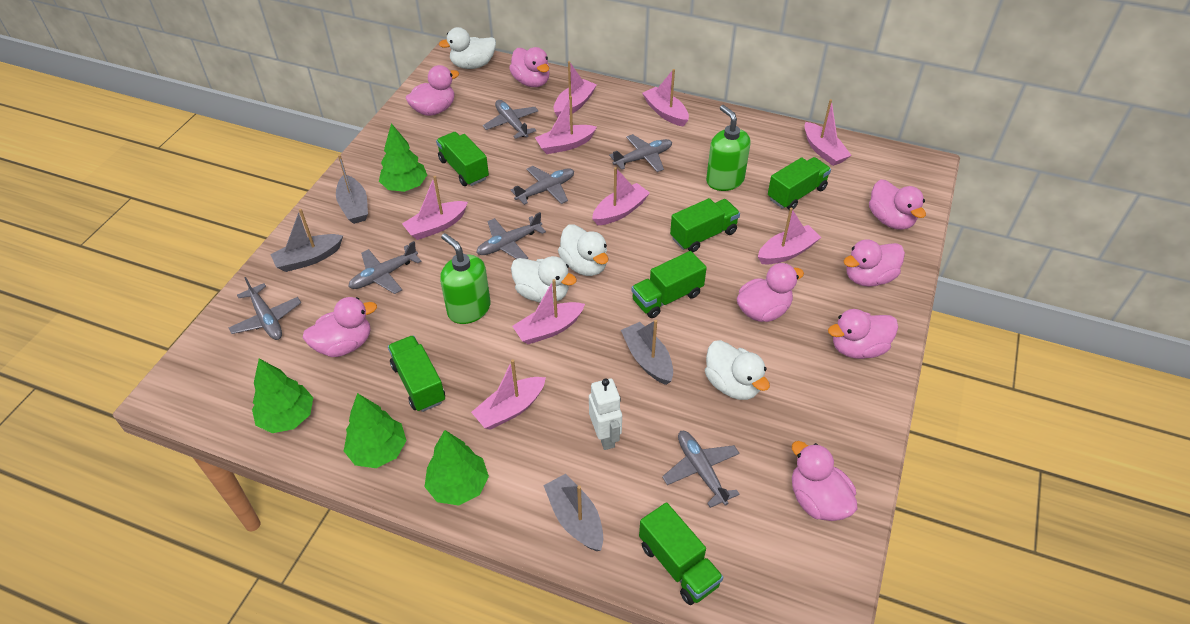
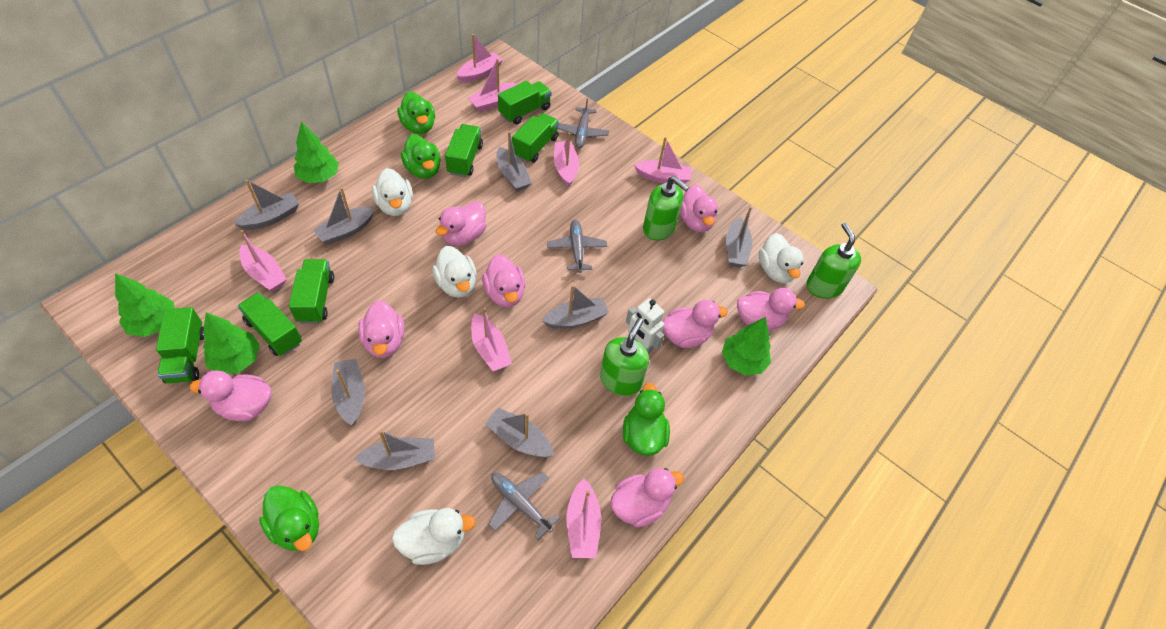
green duck: none = 0 -> [259,485,319,551] [397,91,435,134] [401,134,441,179] [623,383,670,456] = 4
green soap dispenser: [440,233,490,324] [706,105,751,191] = 2 -> [600,318,649,396] [643,176,689,241] [807,223,861,299] = 3
grey boat: [270,209,343,272] [336,154,368,224] [543,474,603,551] [621,320,673,385] = 4 -> [234,180,300,230] [313,187,375,244] [331,359,365,426] [354,430,435,470] [485,408,554,457] [497,131,532,191] [542,285,609,329] [726,206,752,267] = 8
grey plane: [229,277,301,340] [348,241,421,294] [476,212,546,259] [483,100,539,139] [510,166,574,205] [609,134,672,172] [662,431,740,508] = 7 -> [488,472,560,540] [547,220,607,273] [558,99,609,148] = 3
pink boat: [402,176,468,240] [471,359,546,430] [512,279,585,344] [535,96,597,154] [554,61,597,117] [592,167,650,225] [642,69,689,127] [758,208,821,265] [805,99,852,166] = 9 -> [239,230,287,291] [456,34,503,83] [468,59,518,112] [471,307,512,371] [554,133,579,187] [566,478,601,558] [634,137,692,184] = 7

